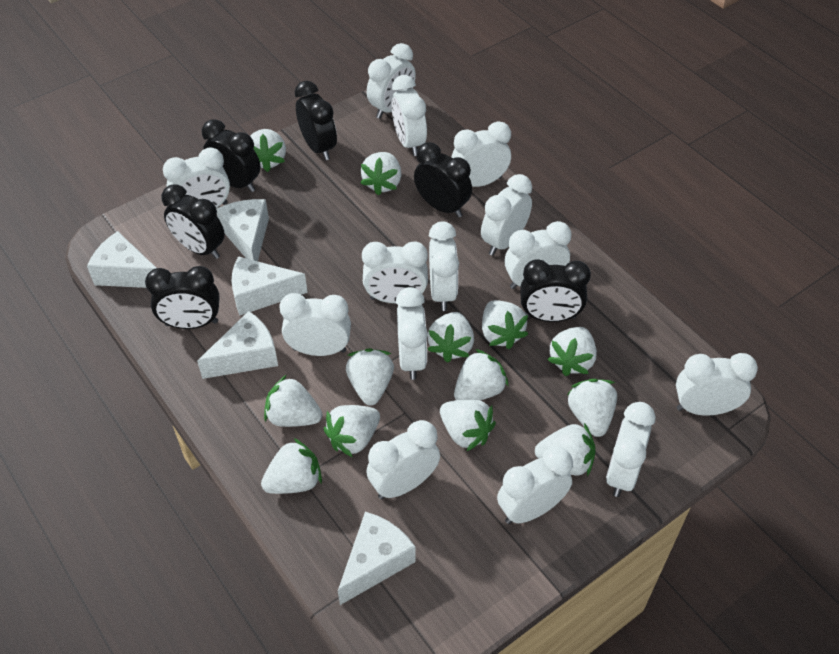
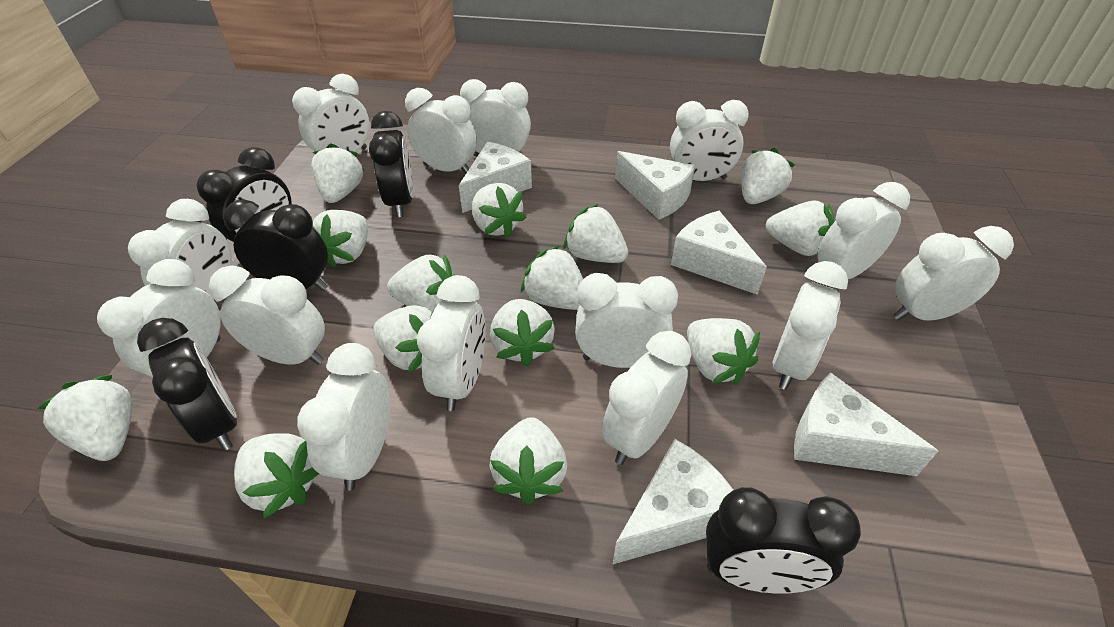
black clock: [145,266,219,329] [162,184,225,259] [202,120,261,192] [295,81,337,160] [414,142,472,218] [520,259,591,322] = 6 -> [137,318,237,451] [196,147,292,242] [223,199,328,291] [369,111,413,217] [706,487,861,594] = 5
white strawberry: [250,129,286,172] [261,438,322,494] [264,375,322,427] [324,405,380,457] [346,349,394,405] [361,152,401,196] [427,312,474,363] [440,399,496,451] [454,349,509,400] [482,300,528,349] [535,423,596,476] [547,327,597,376] [567,379,617,437] = 13 -> [37,375,133,461] [234,433,319,518] [311,144,365,203] [313,210,368,268] [373,305,433,373] [387,254,455,311] [472,183,527,238] [489,417,567,505] [490,299,555,367] [521,246,583,310] [564,204,628,263] [687,318,760,385] [741,148,795,204] [766,200,834,256] = 14

